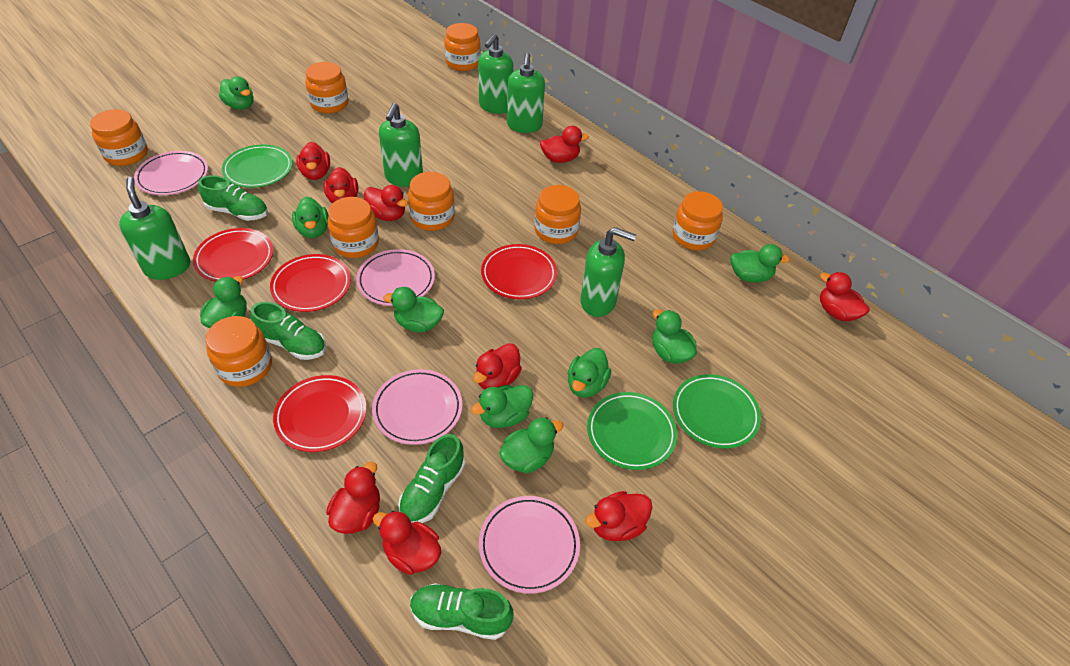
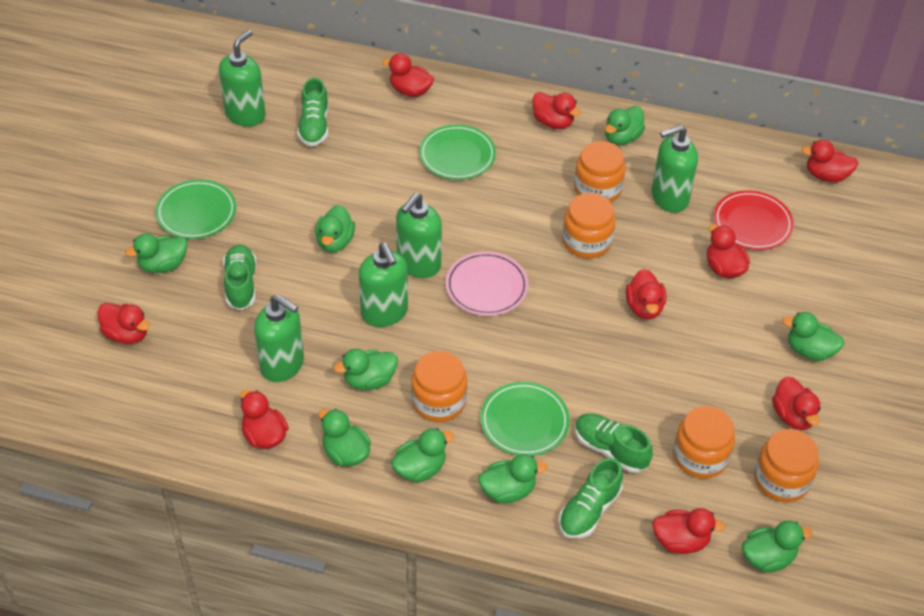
orange jar: [90,109,148,166] [206,316,272,387] [305,62,349,114] [327,197,379,258] [408,172,455,231] [444,23,481,71] [535,185,581,244] [672,191,723,250] = 8 -> [411,351,467,422] [562,193,615,259] [574,141,625,202] [673,406,735,479] [754,429,819,502] = 5
pink plate: [134,151,208,195] [356,249,435,306] [372,369,462,445] [479,496,580,594] = 4 -> [445,251,529,316] = 1
red plate: [193,228,273,282] [270,254,351,312] [273,375,367,452] [481,244,557,299] = 4 -> [714,190,794,250] = 1

